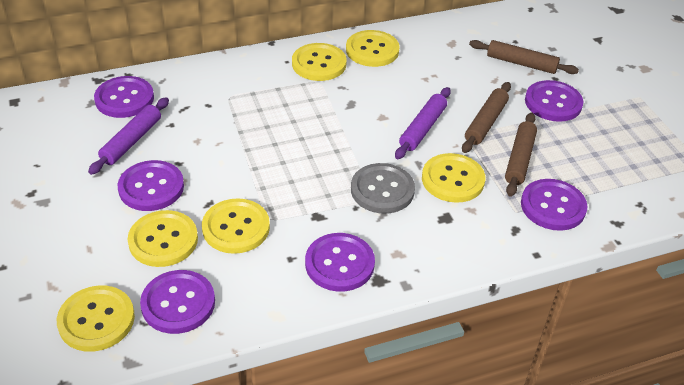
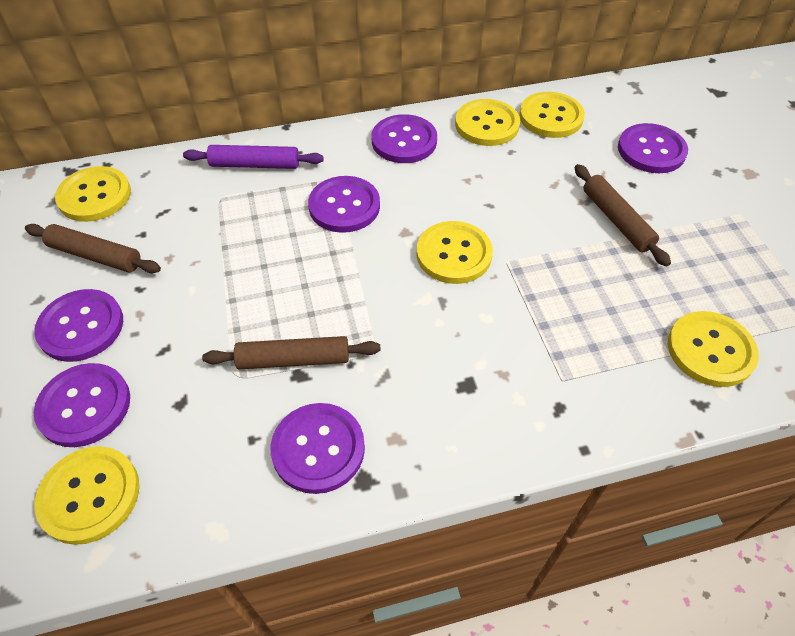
grey button: [351,163,415,214] = 1 -> none = 0
purple rolling pin: [88,97,169,175] [395,87,451,159] = 2 -> [183,145,324,169] = 1

